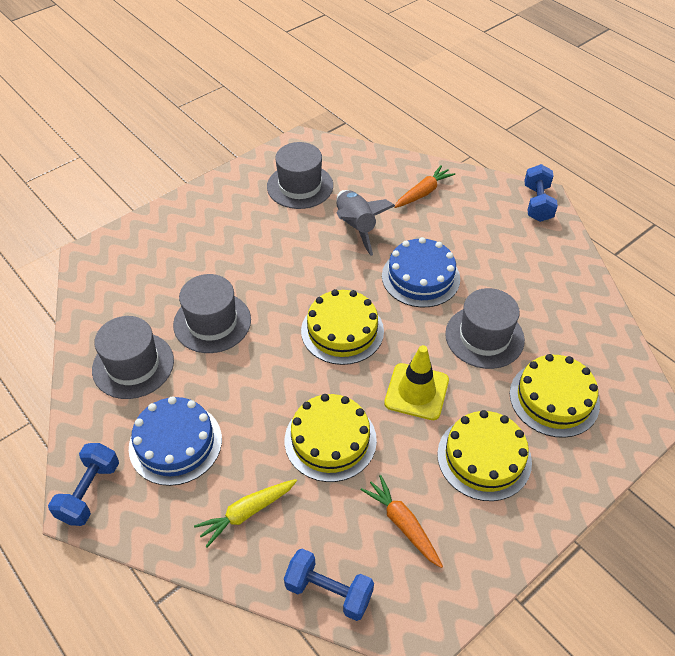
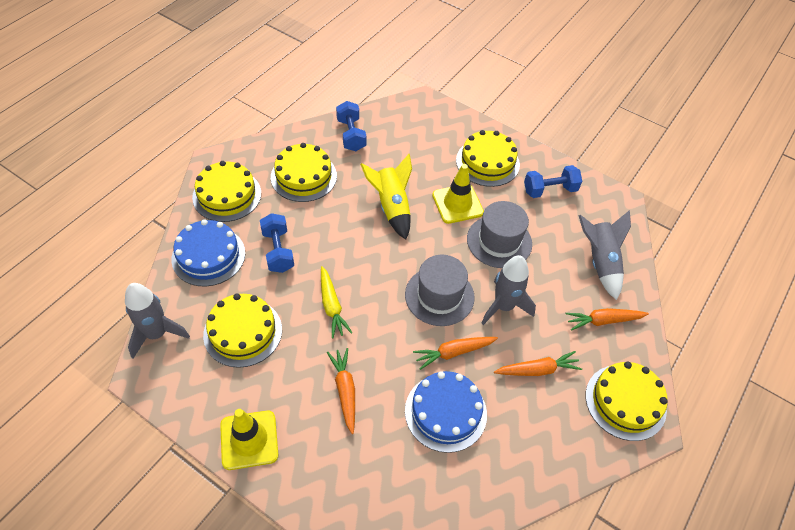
grey hat: [92,316,174,399] [173,274,251,353] [267,142,333,209] [445,288,525,369] = 4 -> [405,255,475,326] [467,201,532,268] = 2
grey rocket: [337,190,395,256] = 1 -> [125,283,190,359] [481,255,536,325] [579,210,631,300] = 3
orange carrot: [361,475,443,568] [394,165,455,208] = 2 -> [327,348,355,434] [413,337,498,370] [494,351,582,376] [565,308,649,331] = 4
yellow cake: [285,394,377,482] [301,289,384,365] [437,410,532,501] [510,354,600,438] = 4 -> [192,161,261,222] [203,293,282,368] [271,143,337,202] [456,130,520,187] [586,362,668,441] = 5
yellow rocket: none = 0 -> [360,154,412,240] = 1
yellow traffic cone: [384,345,449,420] = 1 -> [220,409,279,470] [432,164,484,224] = 2

